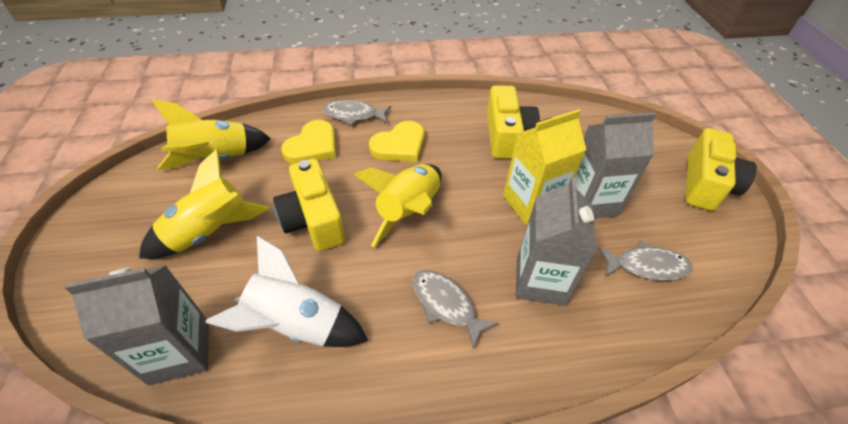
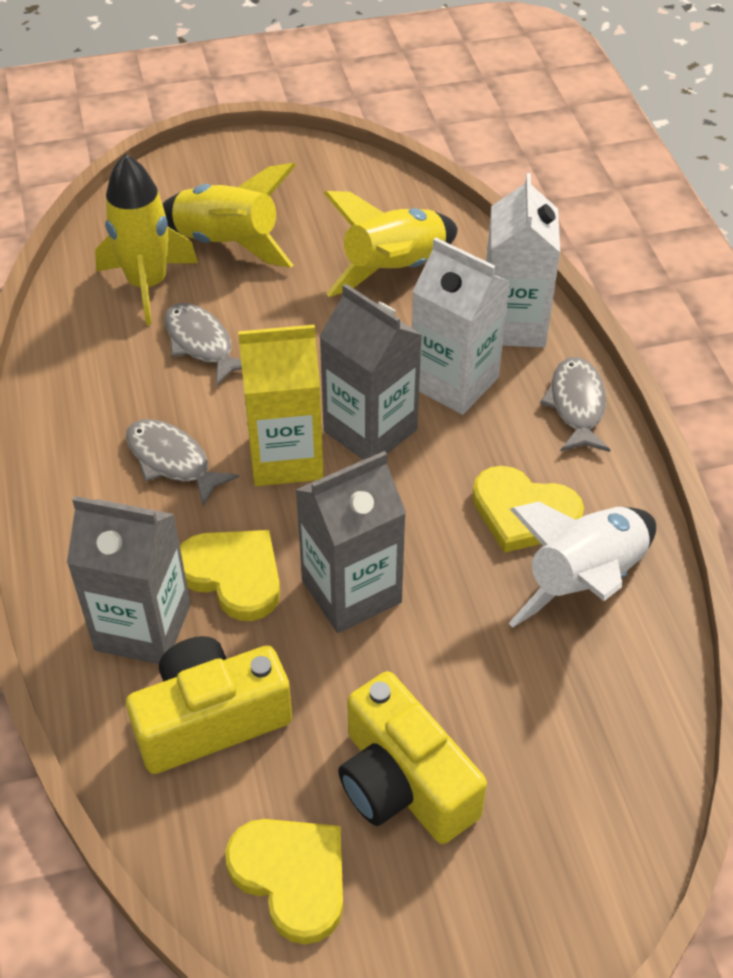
white carton: none = 0 -> [412,237,510,415] [486,173,560,347] = 2
yellow camera: [273,159,345,251] [487,85,540,159] [685,128,757,211] = 3 -> [126,636,292,774] [338,671,487,844] = 2
yellow heart: [281,120,336,164] [369,121,424,162] = 2 -> [180,530,280,621] [225,819,343,944] [472,466,584,553] = 3

